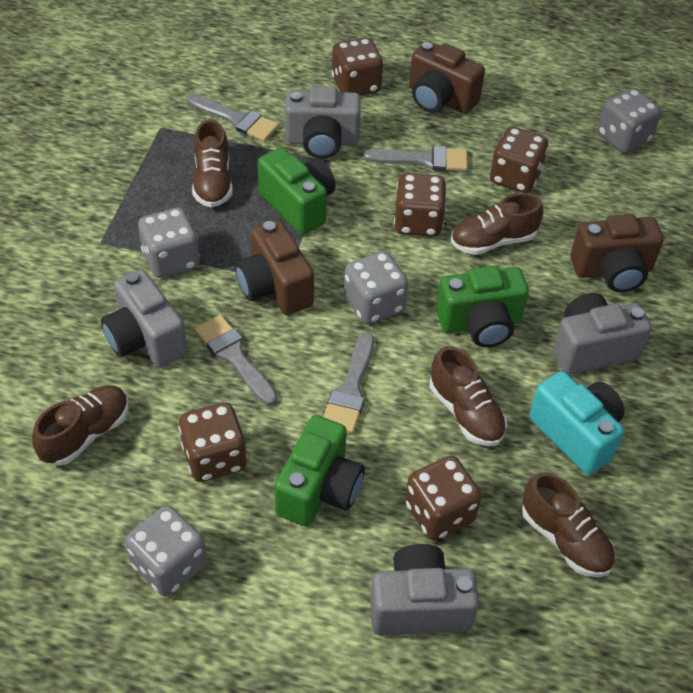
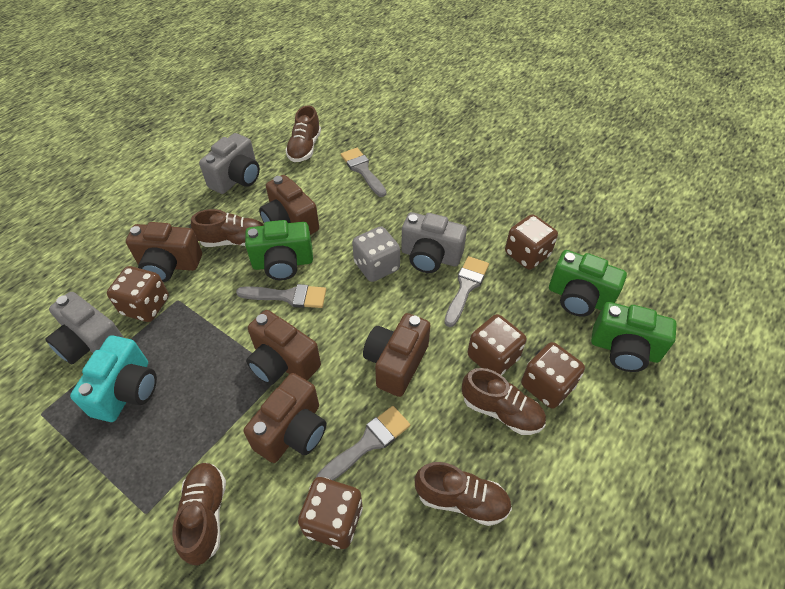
brown camera: [235,220,314,315] [409,41,485,114] [570,214,664,292] = 3 -> [126,222,202,282] [244,373,326,463] [246,310,321,385] [259,175,319,235] [363,313,430,397] = 5
grey camera: [101,269,187,368] [285,86,361,159] [370,544,479,635] [553,293,652,374] = 4 -> [45,292,124,364] [199,133,260,194] [401,212,467,273] = 3
grey dice: [125,505,207,596] [138,207,200,278] [344,251,408,324] [598,88,661,153] = 4 -> [352,226,400,282] = 1

